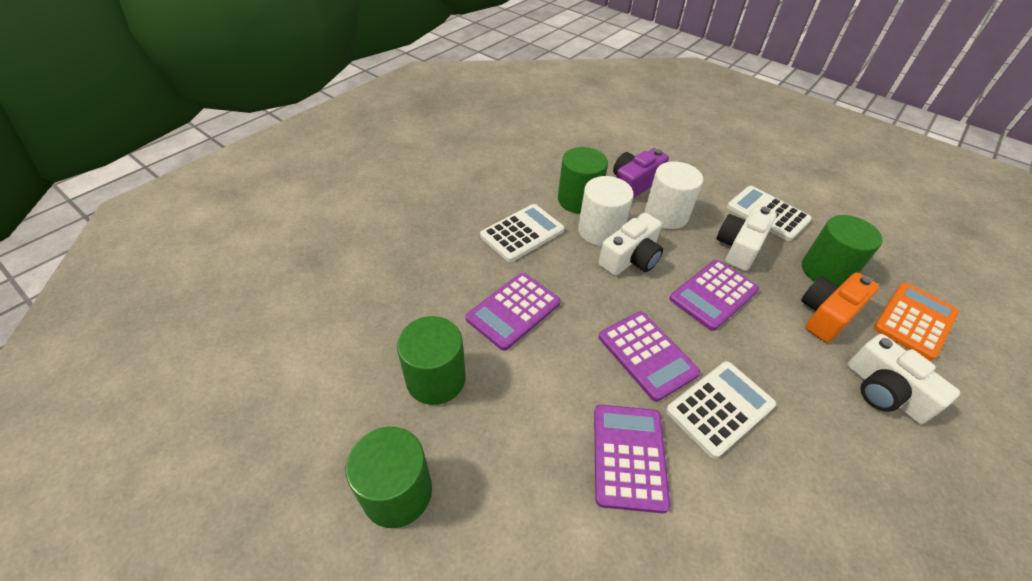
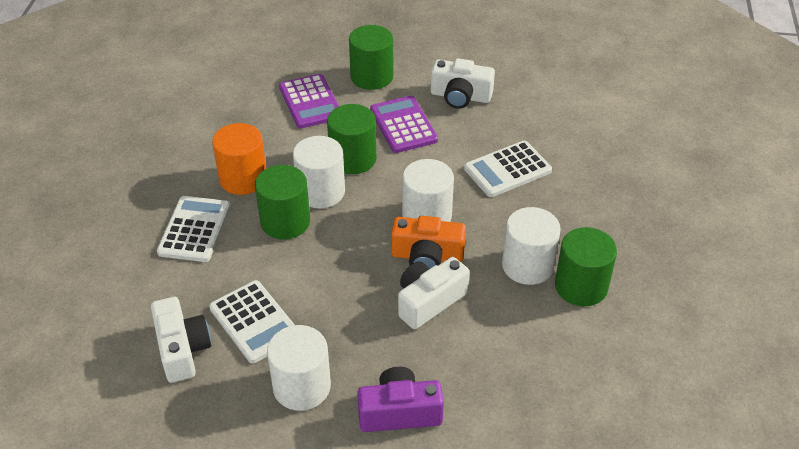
orange calculator: [874,283,959,360] = 1 -> none = 0
orange cylinder: none = 0 -> [212,123,266,195] = 1
purple calculator: [466,273,561,351] [594,405,670,513] [599,311,700,402] [669,260,759,331] = 4 -> [279,74,339,129] [370,96,438,153] = 2
white cylinder: [578,176,634,246] [645,161,703,229] = 2 -> [267,325,331,411] [293,136,345,208] [402,159,454,222] [502,207,561,285] = 4

